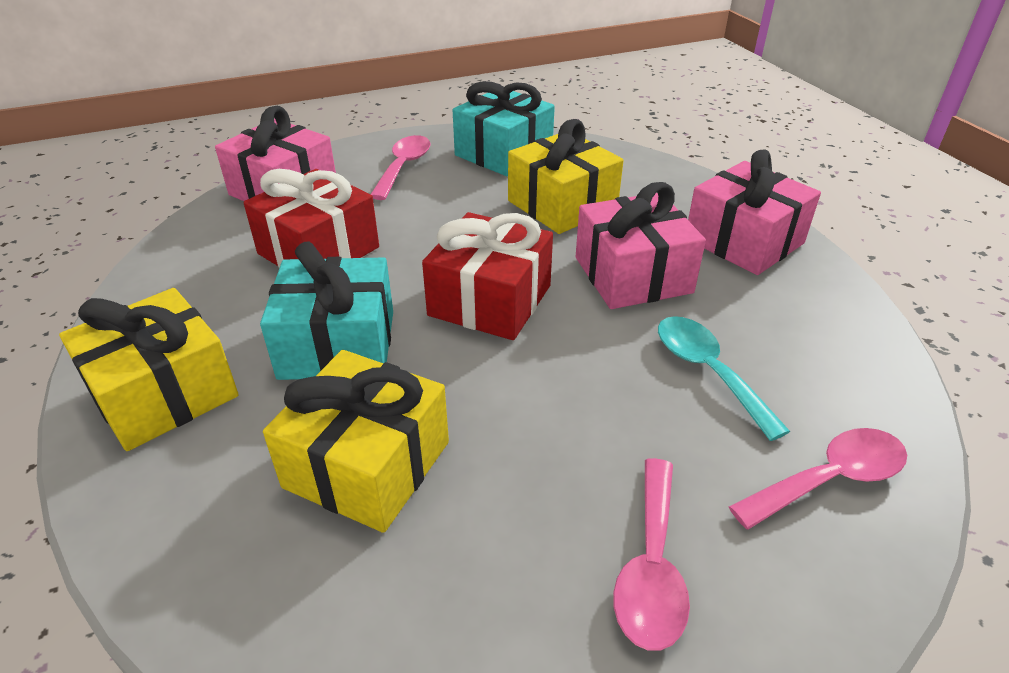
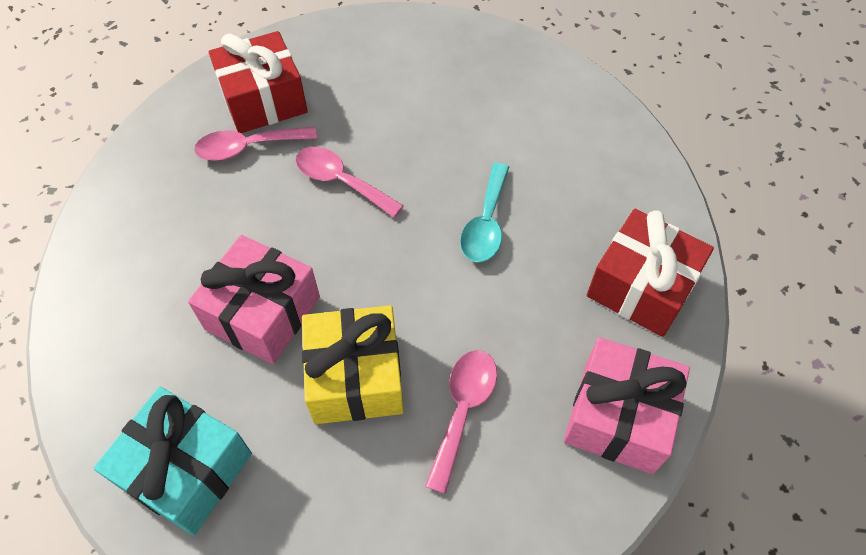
pink gift: [215,106,336,201] [576,182,706,309] [688,150,821,275] = 3 -> [188,235,320,364] [564,337,690,474] = 2
turquoise gift: [260,242,393,380] [453,81,555,176] = 2 -> [94,387,252,536] = 1
yellow gift: [59,288,239,451] [263,350,449,533] [508,119,624,234] = 3 -> [302,305,404,424] = 1

